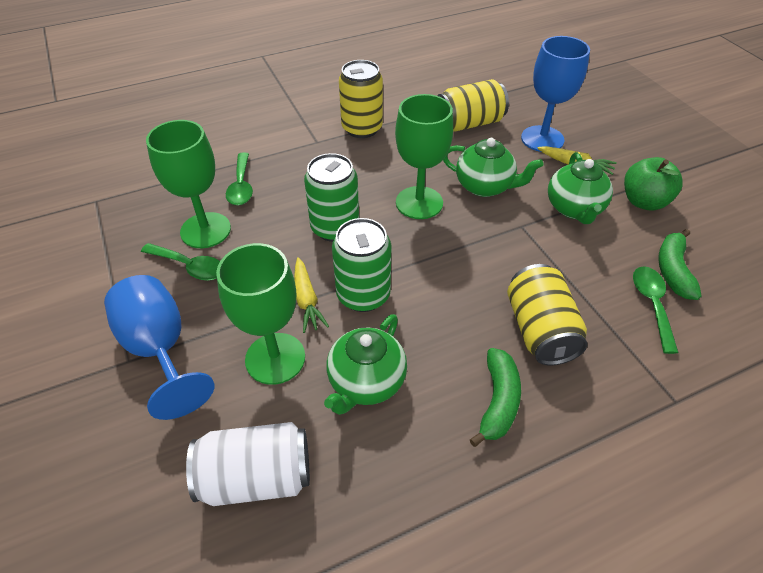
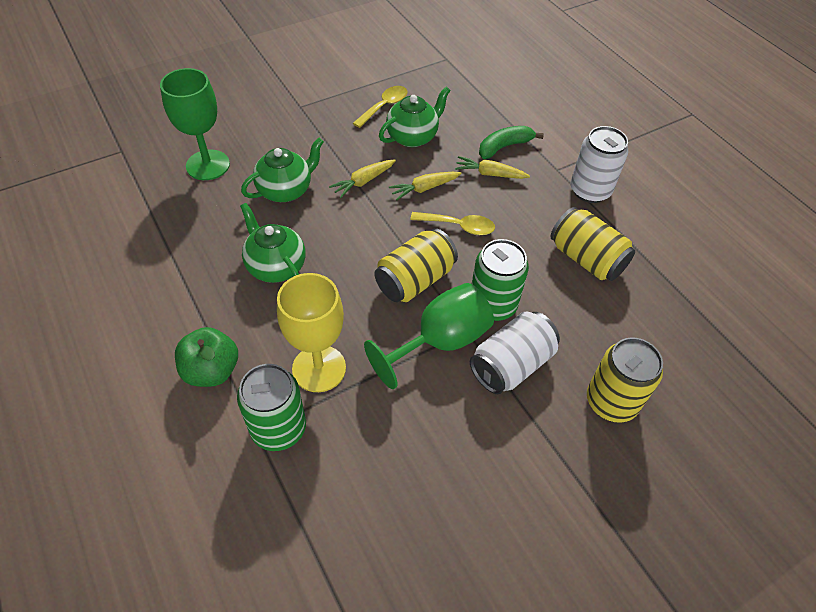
blue goblet: [104,275,214,420] [521,36,590,152] = 2 -> none = 0
green banana: [470,348,521,447] [658,229,702,300] = 2 -> [479,126,544,159] = 1
green goblet: [146,120,231,248] [216,243,305,385] [395,94,453,219] = 3 -> [160,68,230,180] [364,283,494,389] = 2
green spoon: [141,243,220,281] [226,152,253,205] [633,266,679,354] = 3 -> none = 0
white can: [186,422,310,506] = 1 -> [470,312,560,394] [571,126,628,203] = 2
yellow carrot: [294,257,329,333] [537,146,617,175] = 2 -> [329,159,396,198] [389,172,462,200] [455,156,530,179] = 3
yellow goblet: none = 0 -> [277,273,346,392] = 1
yellow spoon: none = 0 -> [353,86,407,128] [410,212,495,235] = 2

